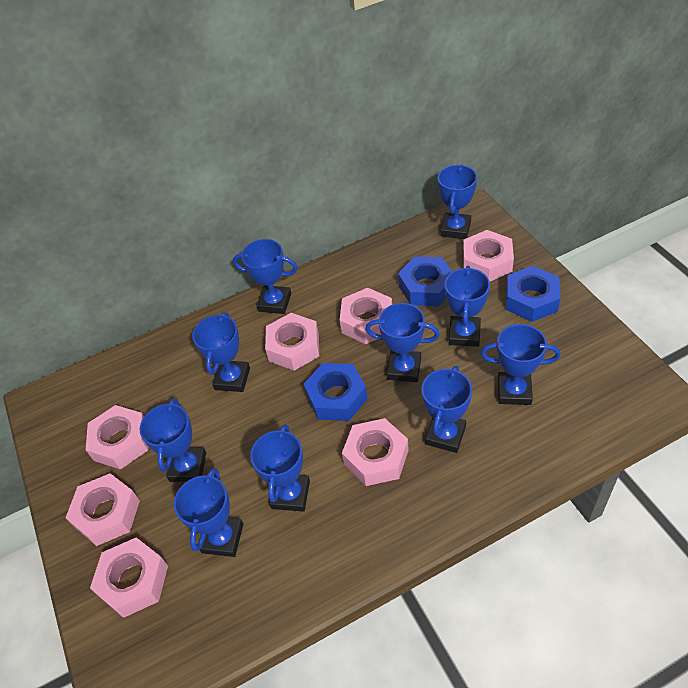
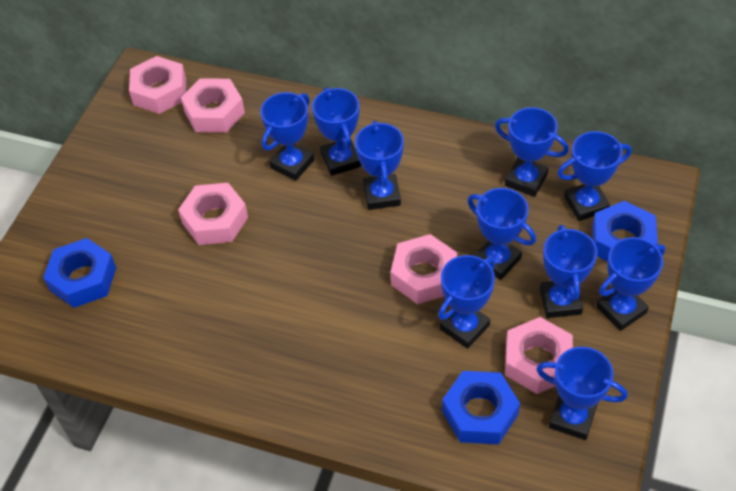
pink nut: [66,473,140,546] [86,405,148,470] [90,537,168,618] [265,313,319,371] [340,288,392,344] [342,418,409,486] [463,230,514,281] = 7 -> [129,56,186,114] [178,183,248,245] [181,78,245,133] [391,234,457,304] [505,317,573,394] = 5

